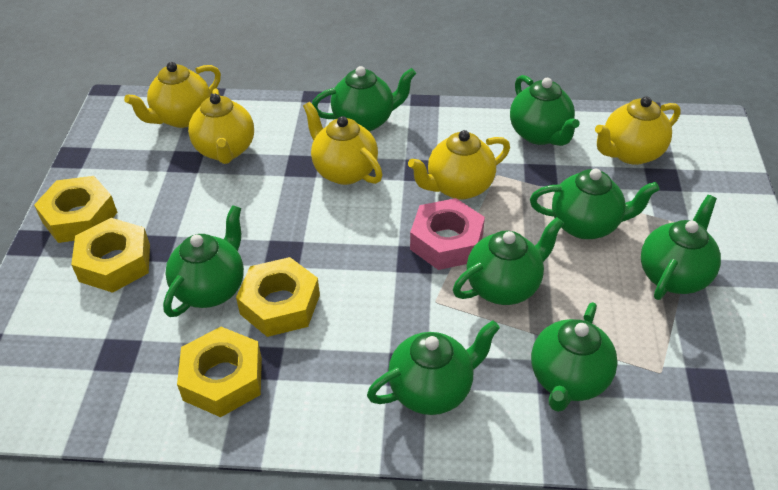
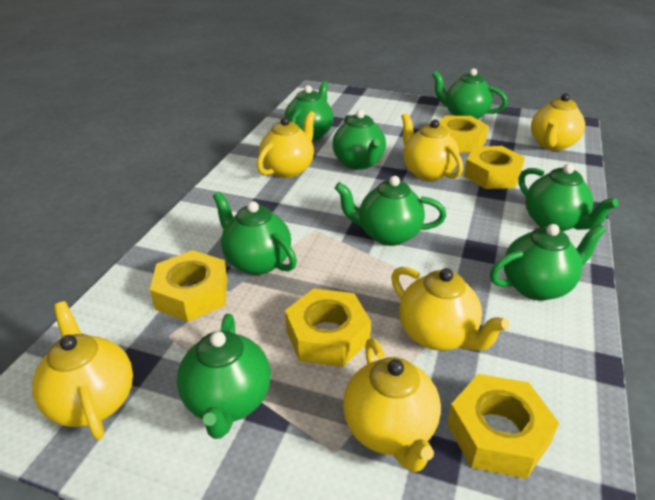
pink nut: [410,198,485,270] = 1 -> none = 0
yellow nut: [34,176,118,243] [71,218,150,293] [177,327,262,417] [236,257,320,337] = 4 -> [150,250,228,322] [285,288,371,367] [439,116,489,153] [447,374,559,479] [464,146,525,189] = 5
yellow teapot: [124,62,221,128] [188,89,254,164] [303,102,383,185] [408,130,510,200] [595,96,681,165] = 5 -> [32,301,133,440] [257,111,316,178] [343,338,441,472] [391,267,509,351] [401,113,463,181] [531,93,585,151] = 6

